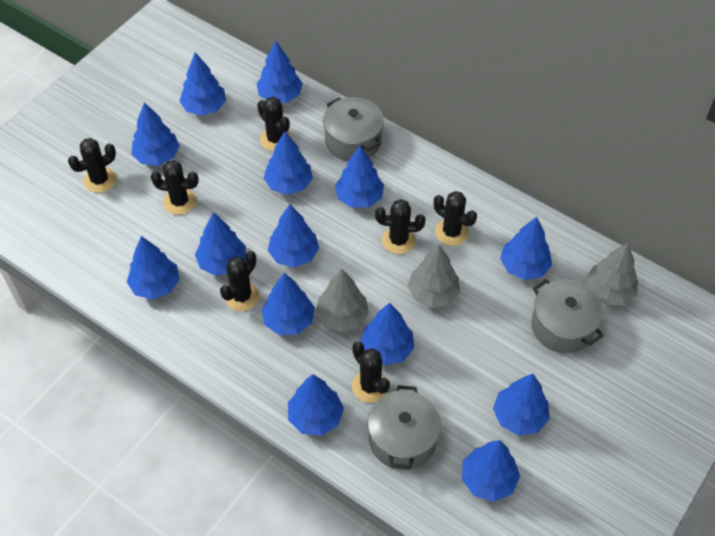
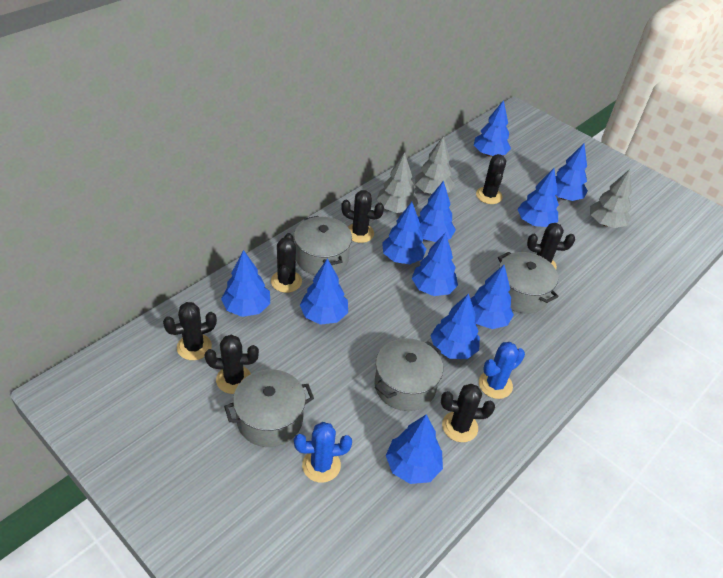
blue cactus: none = 0 -> [294,422,352,483] [479,342,525,399] = 2
blue tree: [127,236,180,300] [131,102,180,166] [179,52,226,116] [195,212,246,276] [257,40,303,103] [261,273,315,335] [264,131,313,195] [268,204,319,267] [288,374,344,436] [335,145,384,208] [360,303,414,365] [462,440,520,502] [493,374,550,435] [500,217,552,280] = 14 -> [221,250,270,317] [300,258,348,325] [382,202,427,264] [386,414,443,484] [412,232,458,296] [418,181,456,242] [430,293,480,359] [470,265,514,329] [474,100,511,157] [517,168,559,227] [556,143,588,201] = 11
grey pot: [323,97,384,161] [368,385,441,470] [531,279,604,353] = 3 -> [224,369,314,447] [294,216,352,275] [374,338,443,411] [498,252,558,314] = 4

